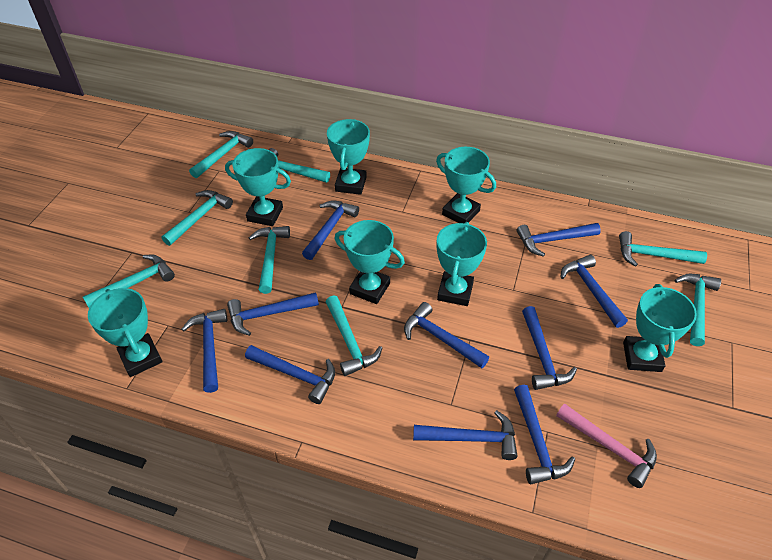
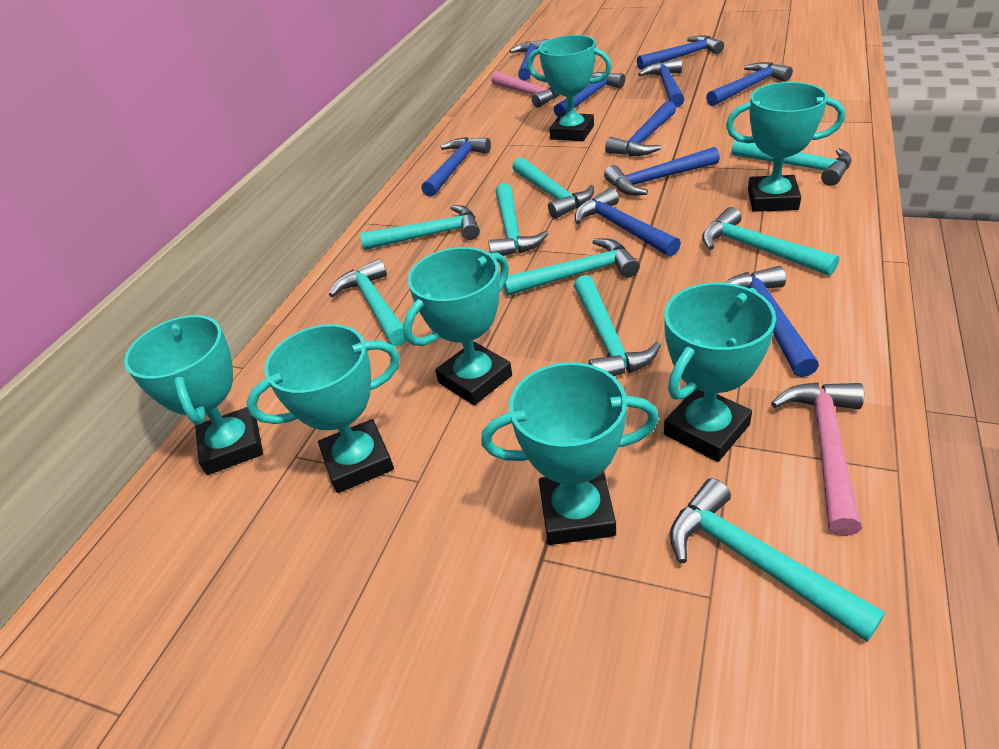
pink hammer: [556,403,657,488] = 1 -> [491,71,560,108] [771,382,864,536] = 2
turquoise hammer: [83,255,175,308] [162,190,233,246] [189,131,253,178] [249,226,290,294] [269,148,330,183] [326,295,382,376] [619,231,707,267] [674,274,721,346] = 8 -> [329,259,407,346] [360,205,480,250] [488,183,548,256] [504,238,640,296] [512,157,594,219] [574,275,661,376] [670,478,885,642] [702,207,839,276] [731,140,851,186] = 9

